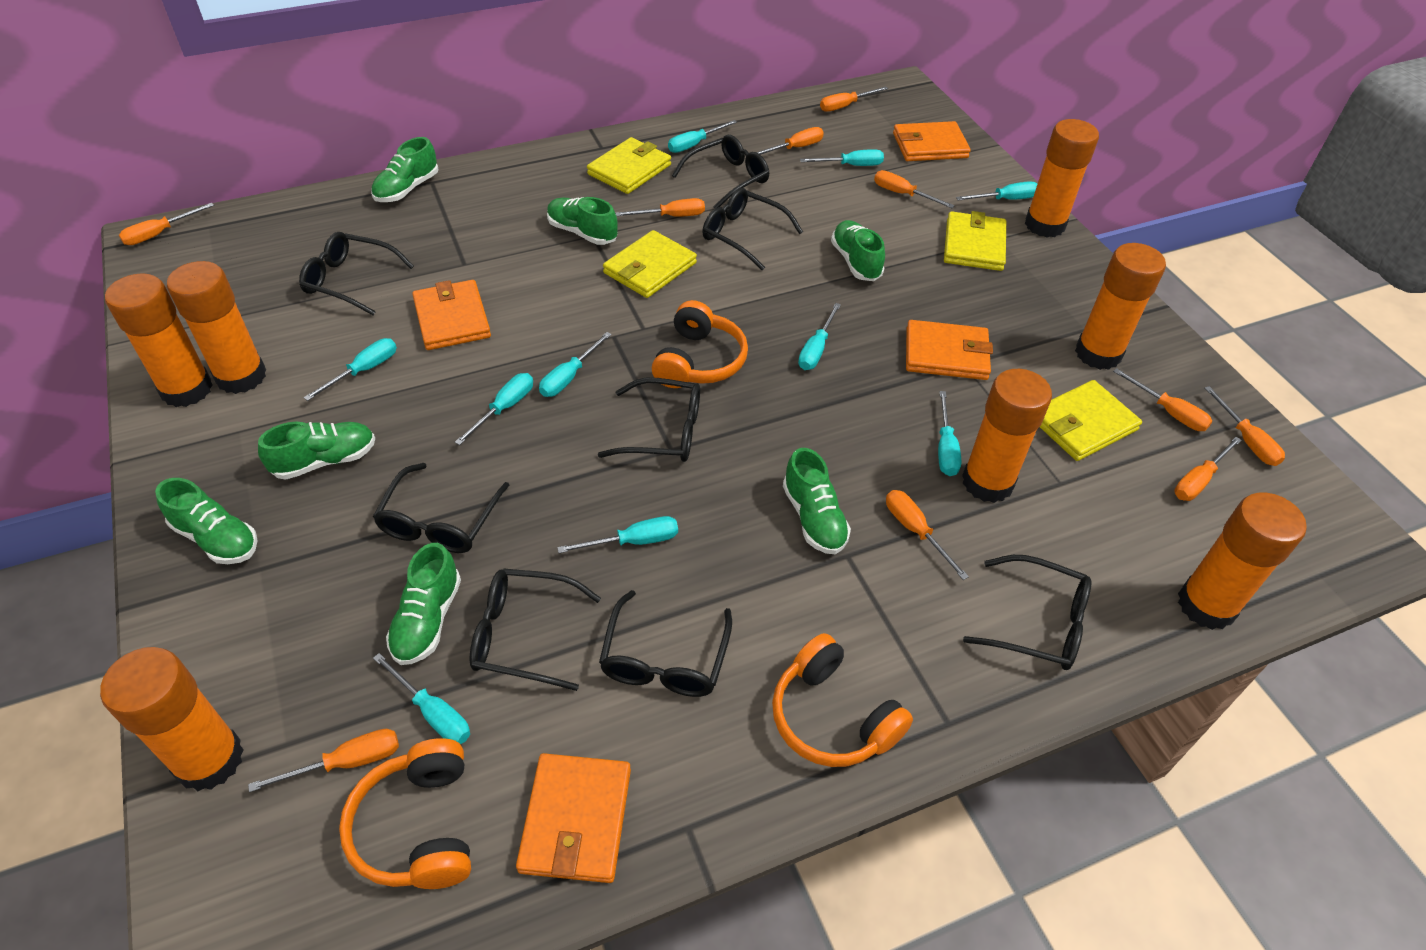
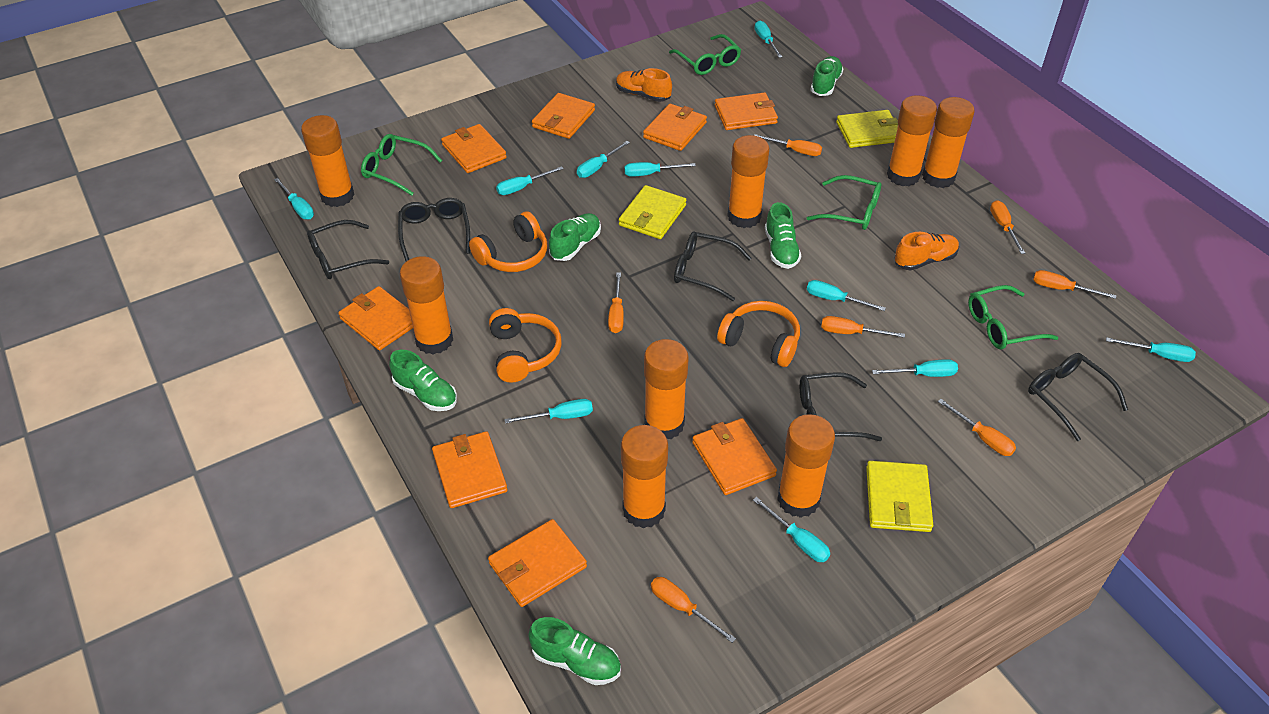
black glasses: [299,232,414,316] [373,463,509,553] [470,568,601,691] [598,378,700,462] [599,590,732,697] [672,135,769,209] [702,188,803,271] [963,555,1091,670] = 8 -> [307,220,389,279] [398,198,470,261] [674,232,751,301] [800,372,882,441] [1028,353,1128,441] = 5
green glasses: none = 0 -> [361,134,442,196] [669,34,741,75] [807,175,881,230] [968,285,1059,349] = 4
green shoe: [155,478,258,564] [258,421,375,480] [371,137,438,202] [386,543,461,665] [547,197,618,245] [783,448,851,554] [831,220,885,281] = 7 -> [389,350,457,411] [528,617,621,685] [549,213,601,261] [765,202,801,269] [810,56,843,96] = 5
orange glue stick: [100,647,244,791] [105,273,213,407] [167,261,266,394] [962,369,1052,503] [1025,119,1099,238] [1075,243,1166,370] [1178,492,1307,630] = 7 -> [301,115,355,207] [400,256,453,354] [621,425,668,529] [644,339,689,439] [727,135,769,228] [777,414,835,518] [887,95,937,186] [922,97,975,188] = 8
orange screwdriver: [119,203,214,245] [248,729,399,792] [615,198,705,217] [756,127,824,155] [820,86,888,112] [874,170,955,208] [886,490,969,580] [1113,368,1213,431] [1174,437,1242,501] [1205,386,1285,466] = 10 -> [608,272,624,333] [651,577,736,643] [754,134,822,156] [821,316,905,338] [938,399,1016,456] [990,200,1025,254] [1033,270,1117,299] = 7
orange shoe: none = 0 -> [616,68,672,102] [895,232,959,270] = 2
orange wallet: [412,280,491,350] [516,753,631,883] [893,121,971,161] [906,320,993,380] = 4 -> [338,286,413,350] [432,431,507,508] [441,124,507,173] [488,519,587,607] [532,93,595,139] [643,104,707,151] [692,418,777,495] [715,92,778,130] = 8
yellow wallet: [587,137,671,194] [603,230,697,298] [944,211,1006,271] [1040,380,1142,461] = 4 -> [619,185,686,239] [836,110,898,148] [866,461,933,532] = 3

